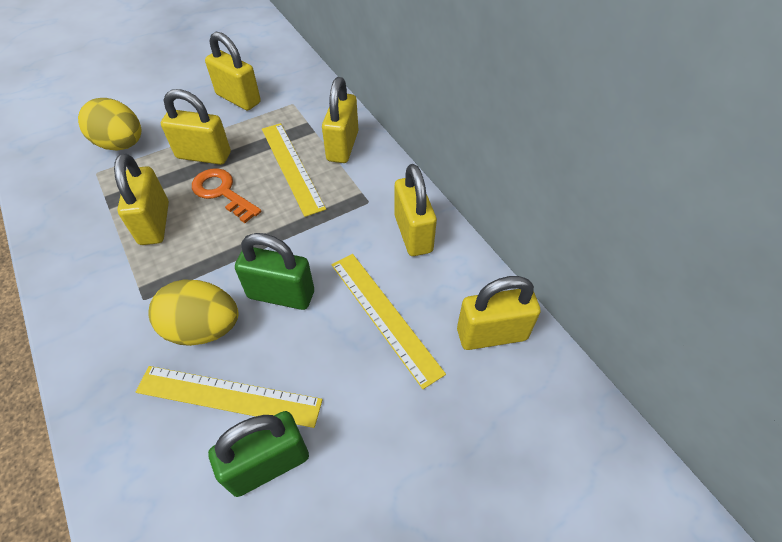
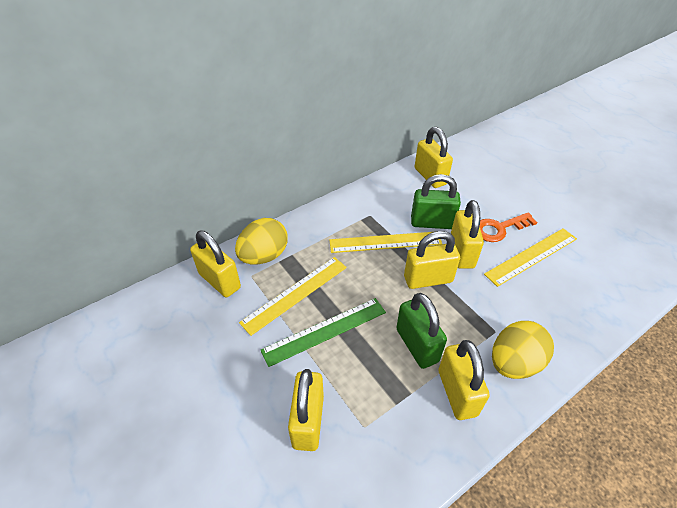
green ruler: none = 0 -> [260,298,386,367] = 1

